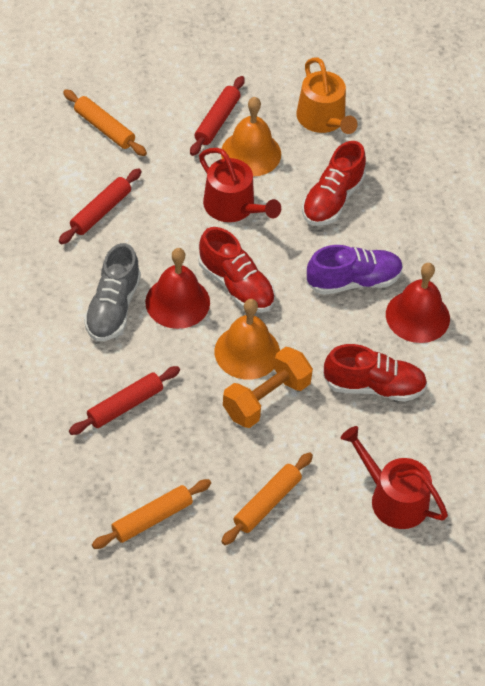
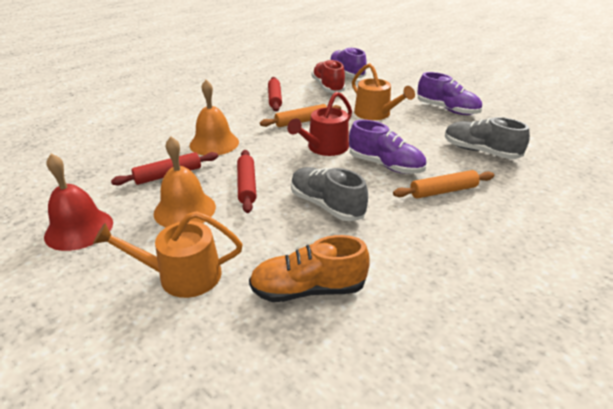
grey shoe: [84,243,141,341] = 1 -> [291,167,368,221] [445,117,530,159] = 2
orange dumbbell: [223,347,313,428] = 1 -> none = 0
orange rolling pin: [63,89,147,156] [92,479,211,549] [221,452,313,545] = 3 -> [260,104,341,127] [393,170,494,198] = 2
orange shoe: none = 0 -> [249,235,370,302] = 1
orange watering can: [296,58,358,134] = 1 -> [93,211,243,298] [352,63,415,120] = 2
purple shoe: [307,245,403,295] = 1 -> [330,47,367,78] [349,120,426,174] [417,72,482,115] = 3
red bell: [145,248,210,329] [386,263,450,343] = 2 -> [44,153,113,251] = 1
red shoe: [198,227,275,313] [302,141,366,226] [323,344,428,402] = 3 -> [312,59,346,93] = 1
red watering can: [199,148,281,222] [341,426,448,529] = 2 -> [287,92,352,156] = 1

